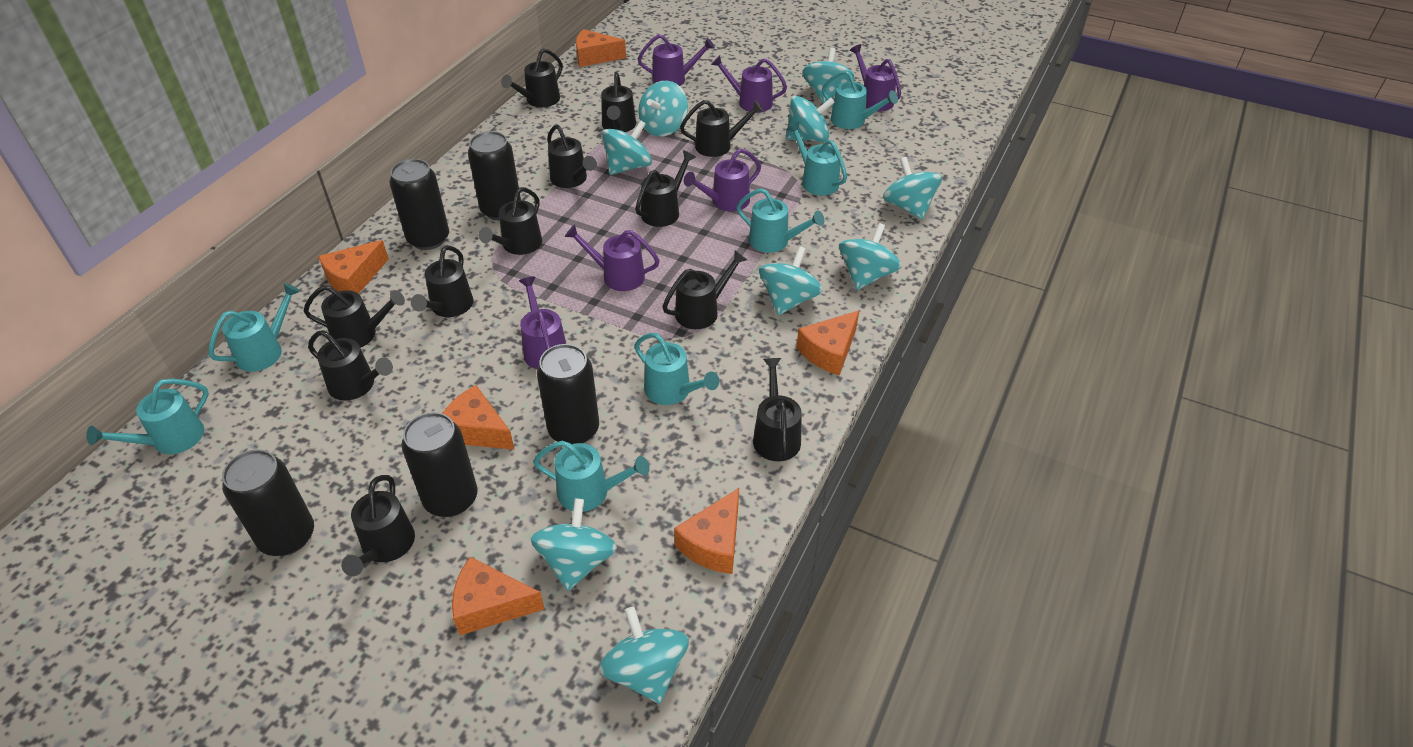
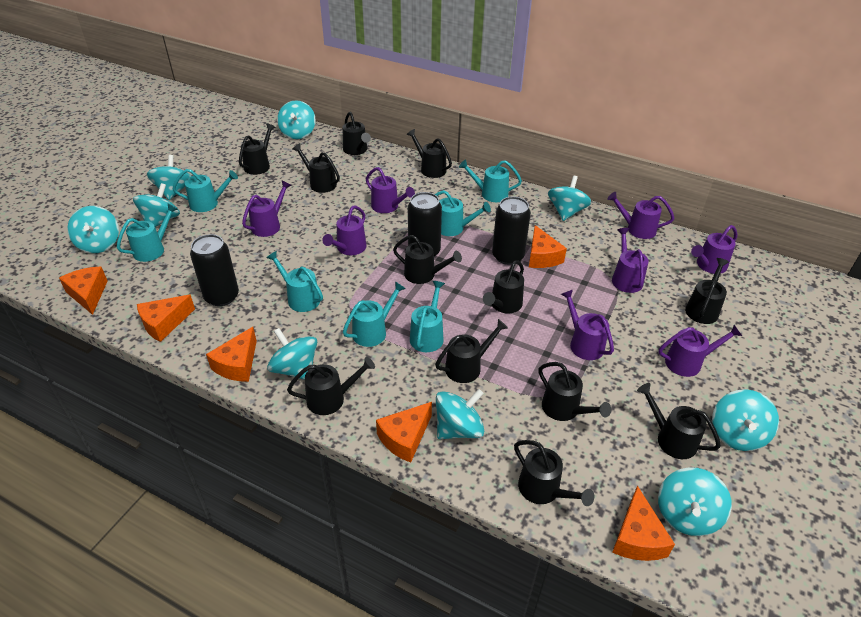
black can: [222,449,314,556] [389,159,449,250] [401,412,477,517] [468,131,521,220] [537,344,599,444] = 5 -> [190,234,239,306] [408,192,442,257] [492,196,531,265] = 3
purple watering can: [519,277,566,369] [565,224,660,291] [638,34,715,86] [684,148,761,211] [711,55,787,113] [850,44,901,111] = 6 -> [242,180,292,237] [322,206,366,255] [366,167,415,213] [561,290,614,360] [607,192,674,239] [612,228,649,293] [658,325,742,377] [691,225,737,274] = 8

